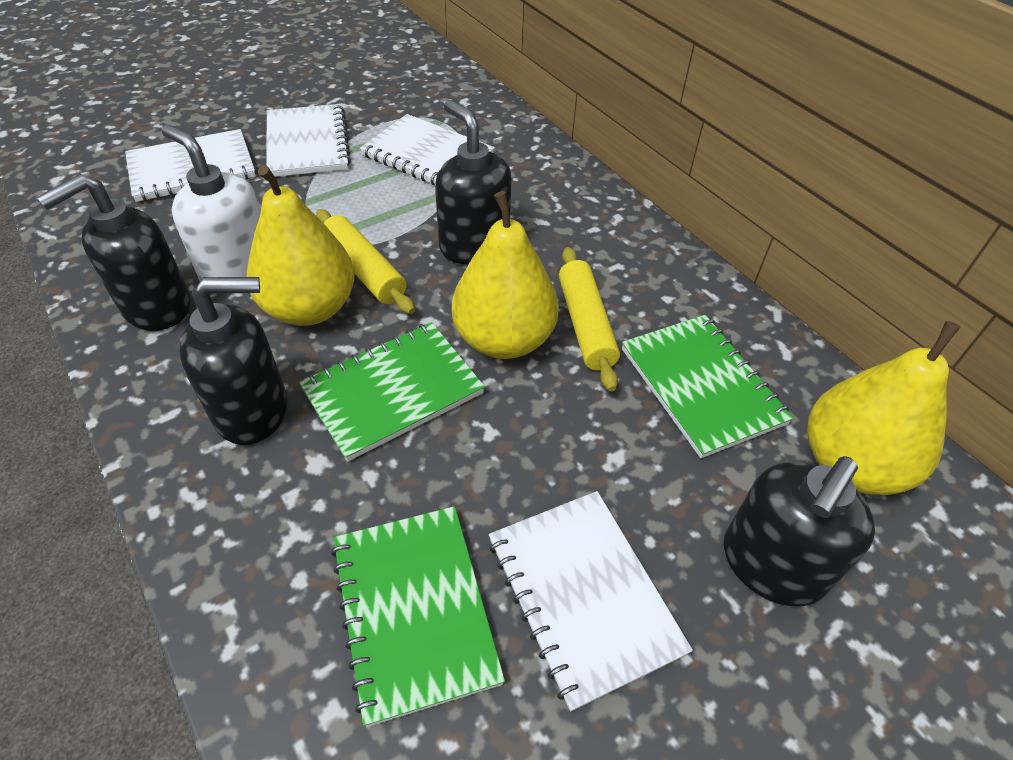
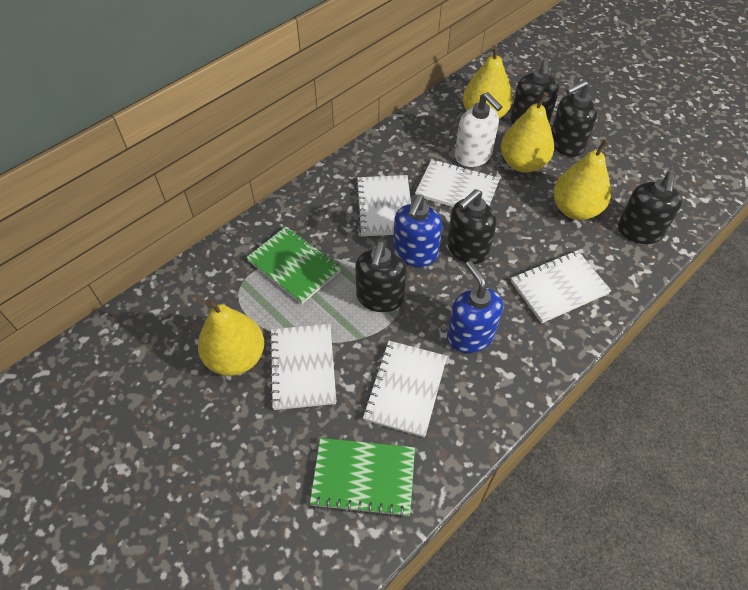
black soap dispenser: [37,174,190,331] [180,277,287,445] [435,100,512,264] [724,456,875,606] = 4 -> [355,241,407,312] [447,189,496,264] [510,58,559,124] [551,80,597,157] [618,172,682,244] = 5
blue soap dispenser: none = 0 -> [393,194,442,267] [447,261,503,353] = 2
green notebook: [299,322,485,462] [331,506,505,727] [622,315,794,458] = 3 -> [246,226,341,304] [310,438,415,518] = 2
white notebook: [125,129,256,202] [266,104,351,177] [360,114,495,185] [489,491,693,711] = 4 -> [269,324,336,410] [356,175,411,236] [363,341,447,437] [415,159,500,207] [511,250,611,323] = 5
yellow pear: [247,165,355,326] [452,191,559,359] [808,321,961,495] = 3 -> [198,299,264,376] [463,45,513,119] [501,92,554,173] [553,139,611,220] = 4
yellow rolling pin: [316,209,415,314] [559,247,620,391] = 2 -> none = 0

